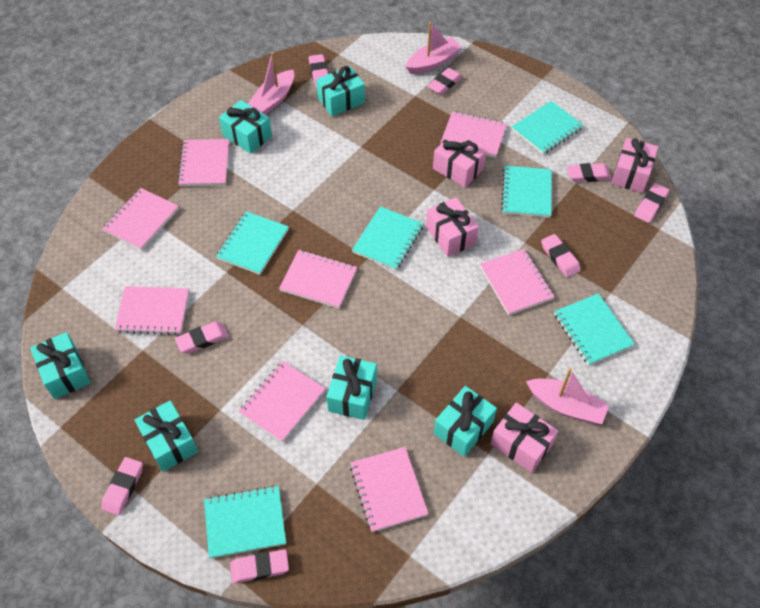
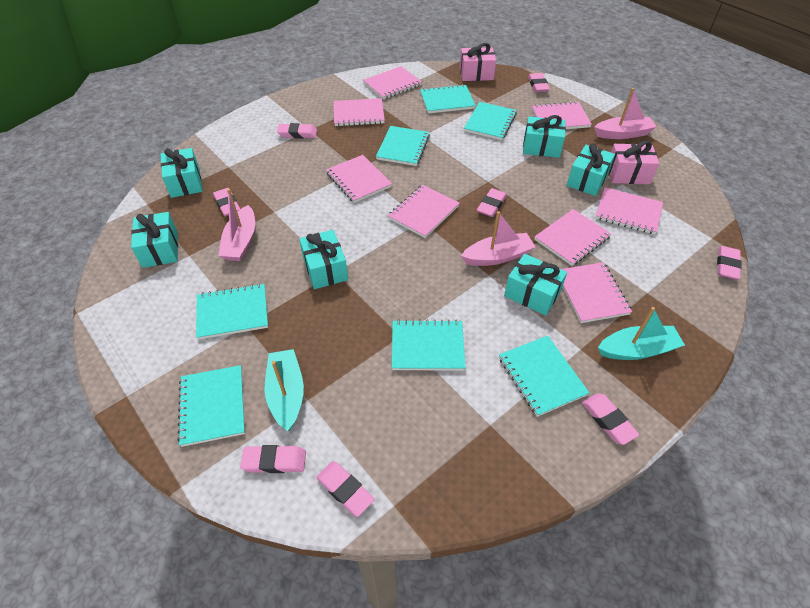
pink gift: [426,197,479,257] [433,132,486,188] [491,402,558,473] [611,138,658,193] = 4 -> [460,43,496,81] [609,141,660,184] = 2
turquoise boat: none = 0 -> [265,349,304,431] [598,307,685,360] = 2
turquoise notebook: [204,486,286,558] [216,211,289,275] [352,206,424,270] [501,166,552,218] [512,101,584,154] [554,293,635,365] = 6 -> [177,365,245,447] [196,283,268,340] [376,126,430,166] [392,319,466,371] [420,84,476,114] [464,102,517,140] [499,336,589,417] = 7

